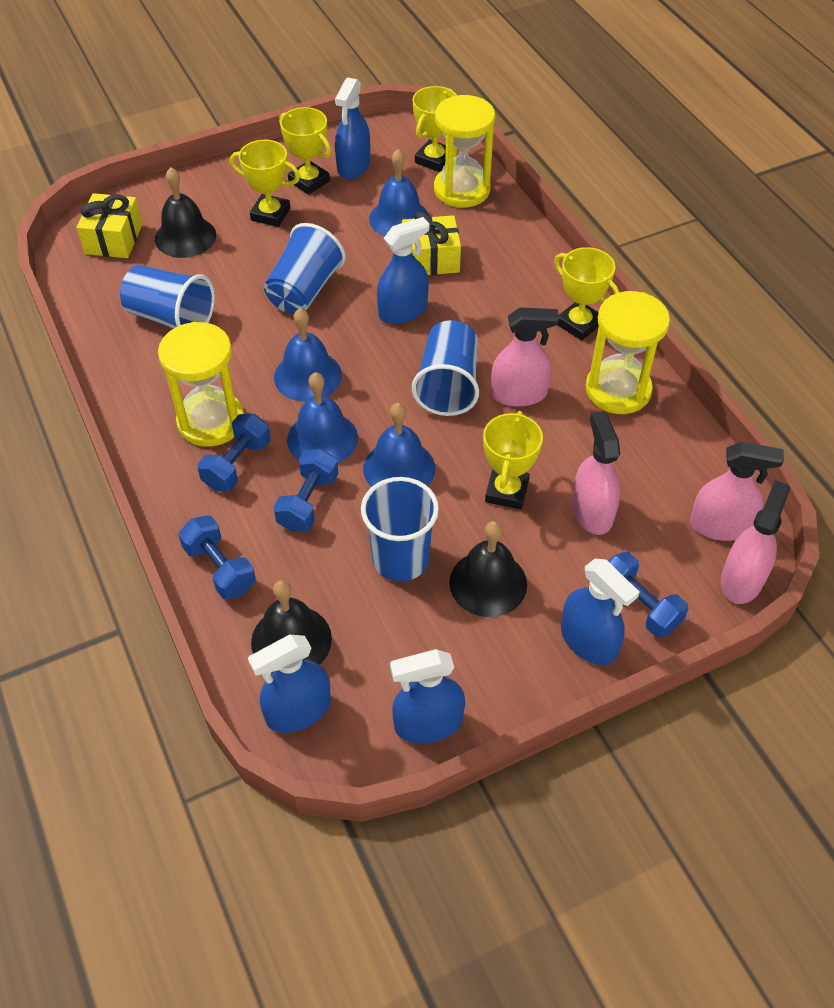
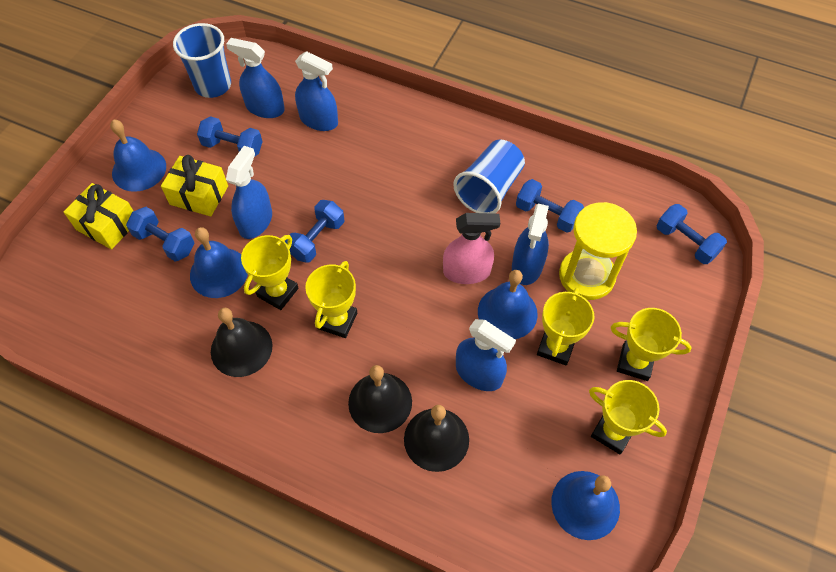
blue cup: [120,265,215,329] [264,223,346,314] [361,477,439,582] [412,320,479,416] = 4 -> [173,23,231,98] [453,139,525,214] = 2
blue dumbbell: [178,516,256,599] [197,414,271,491] [274,449,338,532] [608,552,688,638] = 4 -> [126,207,194,261] [197,116,263,157] [285,200,344,263] [516,179,584,233] [656,204,727,264] = 5
pink spray bottle: [491,307,559,407] [572,411,620,535] [690,441,784,541] [721,480,790,604] = 4 -> [443,213,500,284] = 1
yellow hourglass: [158,322,244,447] [434,95,495,208] [585,291,670,414] = 3 -> [559,202,637,300] = 1

